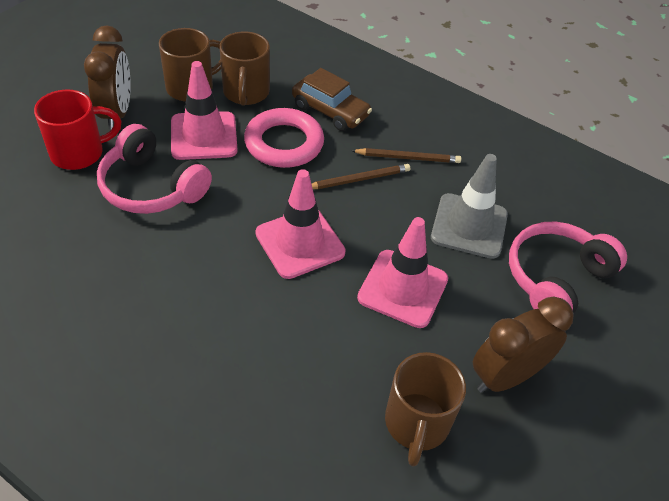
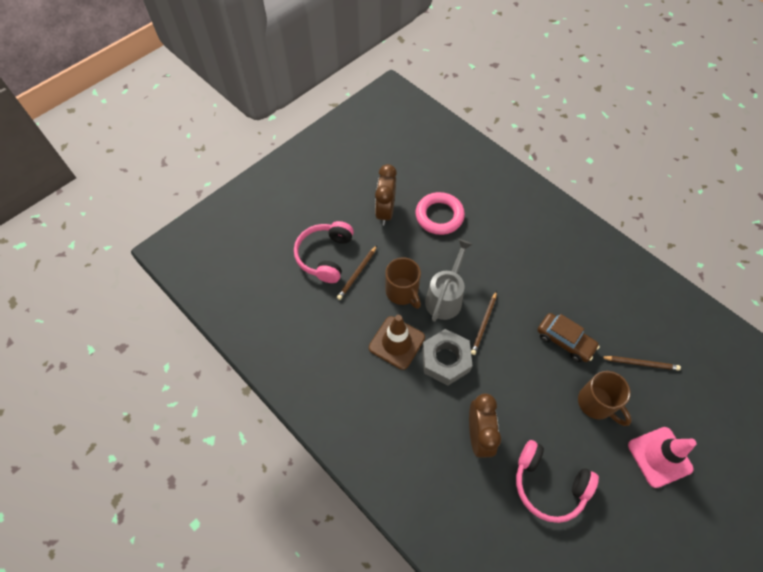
brown mug: [159,28,221,102] [219,31,270,106] [385,352,466,467] = 3 -> [385,257,421,309] [578,371,632,426] = 2
brown pencil: [312,164,410,189] [351,148,461,163] = 2 -> [337,246,377,300] [471,291,497,355] [601,356,681,370] = 3
brown traffic cone: none = 0 -> [369,315,425,370] = 1
grey nut: none = 0 -> [422,329,472,385] = 1
grey traffic cone: [431,154,508,259] = 1 -> none = 0
grey watering can: none = 0 -> [425,239,472,322] = 1
pink traffic cone: [171,61,238,160] [255,169,346,279] [357,217,448,328] = 3 -> [628,427,696,488] = 1
red mug: [34,89,121,170] = 1 -> none = 0

